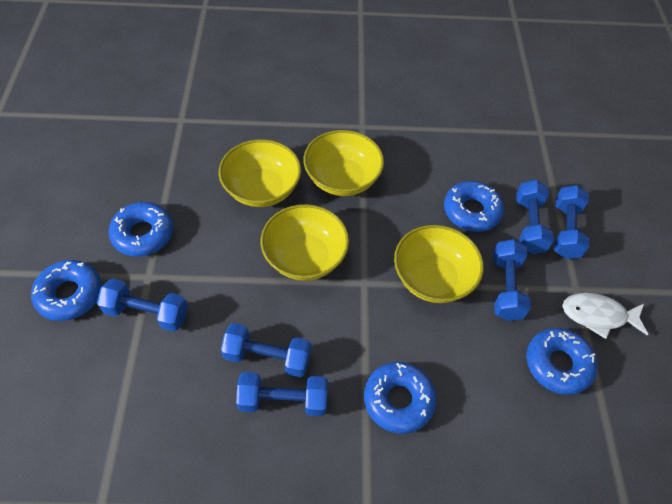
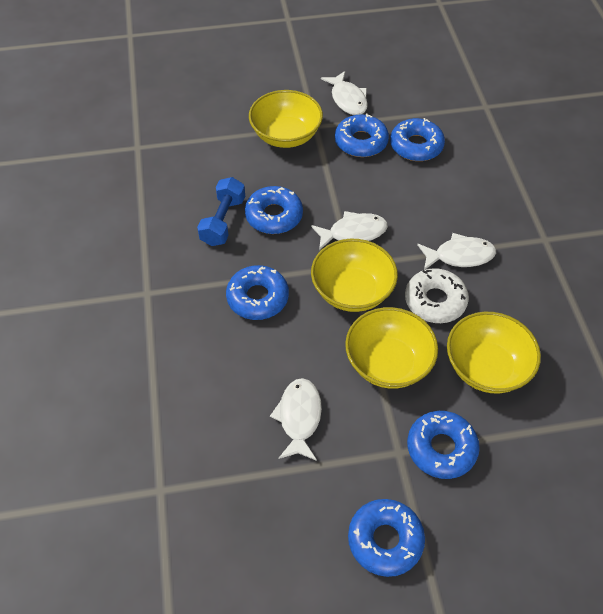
blue donut: [31,260,102,321] [108,202,173,257] [364,362,437,434] [444,181,504,232] [526,328,598,395] = 5 -> [226,265,289,320] [245,186,303,234] [335,114,389,157] [348,499,425,577] [390,118,445,161] [407,411,480,479] = 6
blue dumbbell: [97,279,188,332] [221,323,311,377] [236,372,328,416] [493,239,531,321] [516,180,554,254] [554,185,589,259] = 6 -> [197,177,245,246] = 1
white donut: none = 0 -> [405,268,469,323] = 1
white fish: [562,293,648,339] = 1 -> [270,378,322,461] [311,211,388,250] [321,71,368,115] [417,233,496,270] = 4

